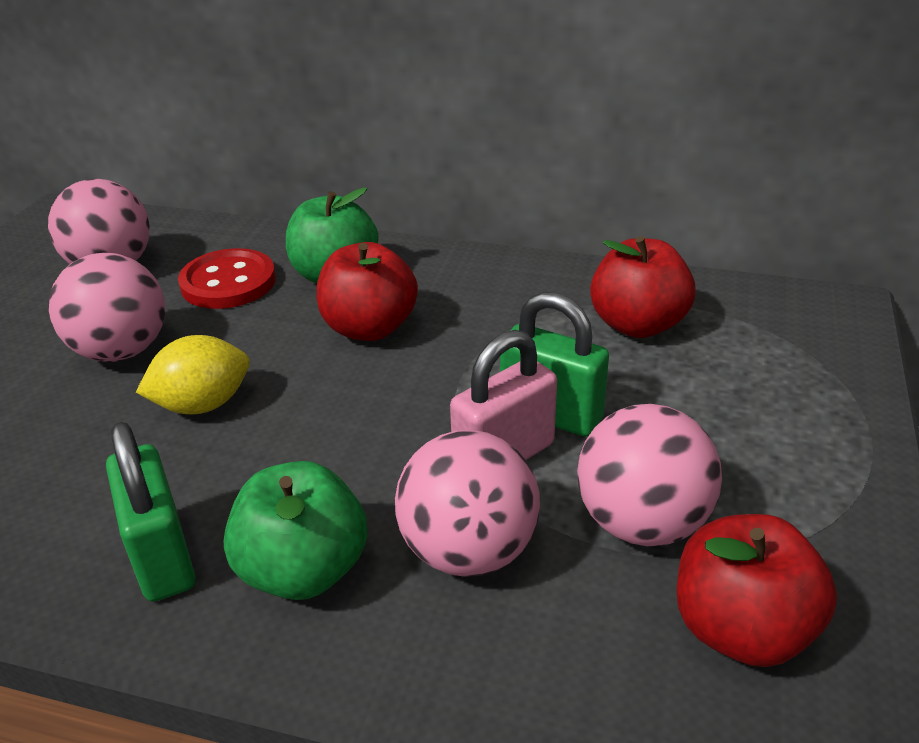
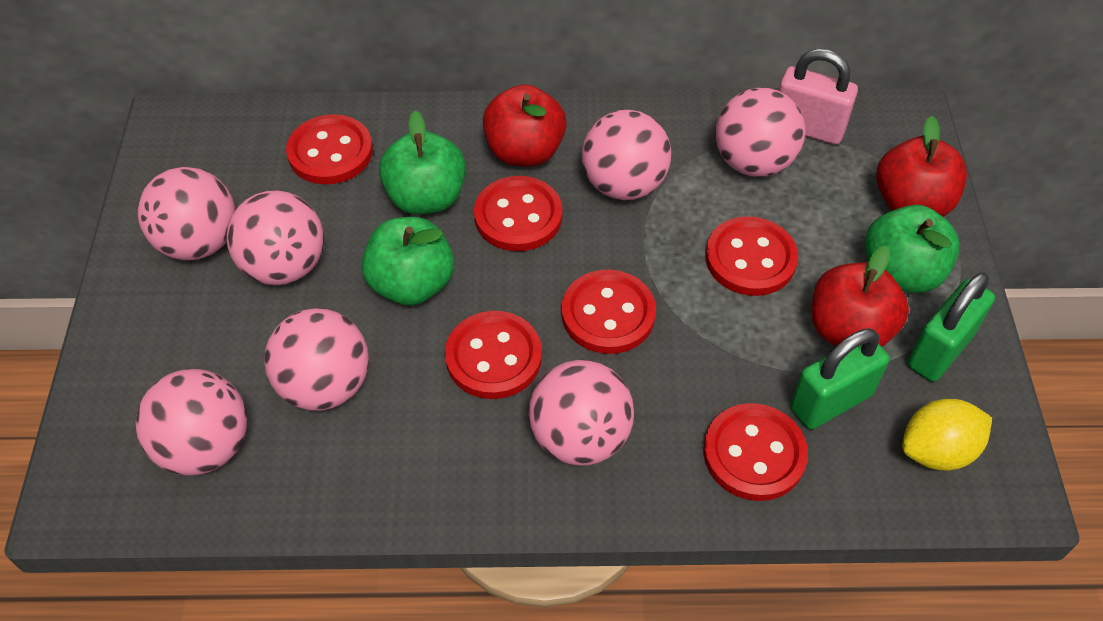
green apple: [224,461,368,600] [286,187,378,284] = 2 -> [361,217,454,306] [379,110,466,214] [865,205,960,293] = 3
pink ball: [48,179,150,264] [49,253,165,362] [395,430,540,577] [577,404,722,546] = 4 -> [136,369,247,475] [138,167,235,260] [227,191,324,285] [264,308,369,411] [528,360,634,466] [582,110,671,200] [715,88,805,177] = 7
red button: [178,248,276,309] = 1 -> [286,114,373,185] [445,311,542,399] [474,176,563,251] [562,270,656,354] [703,403,808,501] [705,216,798,296] = 6

